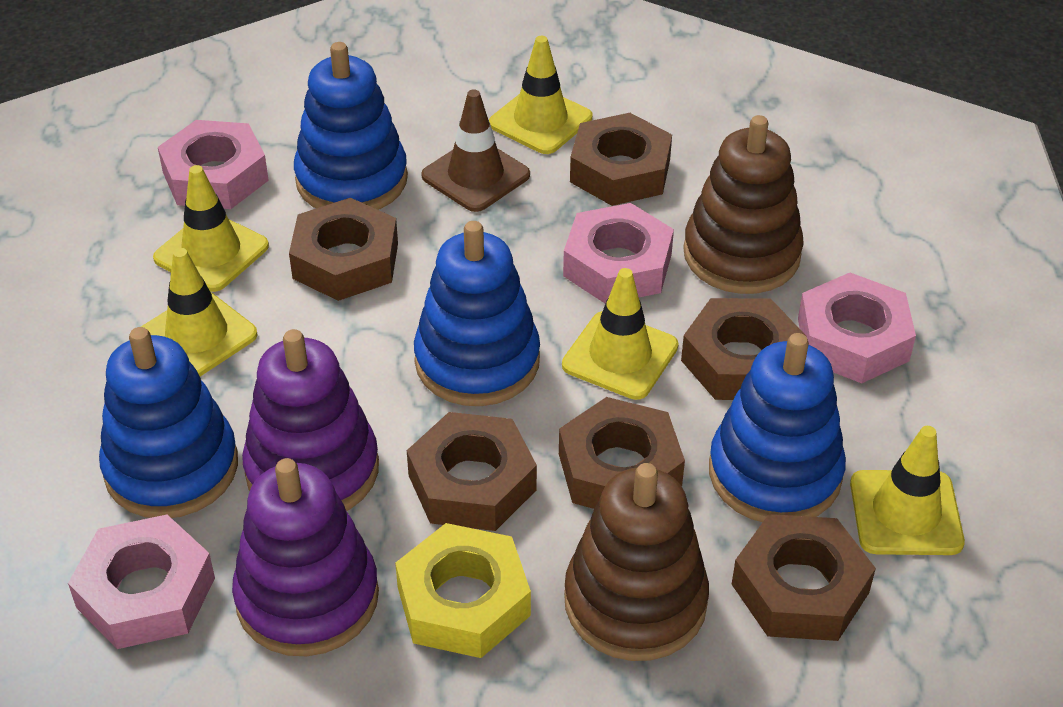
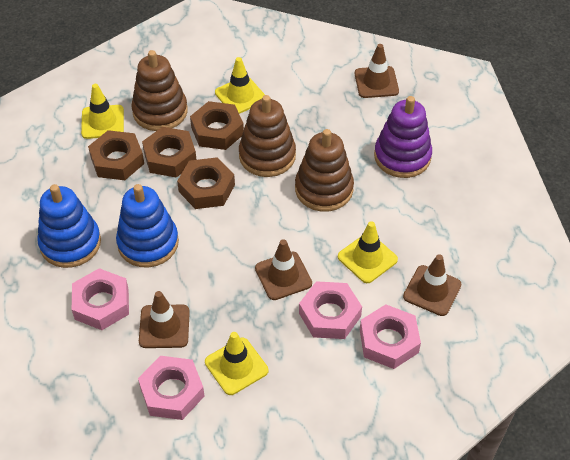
blue stacking toy: [99,327,238,518] [294,42,408,210] [414,221,540,406] [709,333,846,522] = 4 -> [37,184,101,268] [116,184,179,268] = 2
brown nut: [289,198,398,301] [407,412,537,531] [559,397,685,509] [570,113,672,206] [681,298,807,400] [732,514,876,641] = 6 -> [88,130,144,180] [142,127,196,178] [177,157,235,209] [190,101,244,150] = 4
brown stacking toy: [564,463,709,661] [683,115,804,294] = 2 -> [131,50,188,131] [239,95,296,177] [295,129,354,212] = 3
brown traffic cone: [421,89,530,212] = 1 -> [139,291,190,348] [255,239,312,300] [355,44,399,98] [403,254,461,316] = 4
purple stacking toy: [232,458,379,656] [242,329,379,511] = 2 -> [374,96,432,178] = 1
yellow nut: [395,523,531,658] = 1 -> none = 0
yellow traffic cone: [141,248,257,377] [153,165,269,292] [489,36,593,154] [562,268,678,400] [850,426,965,555] = 5 -> [81,84,124,139] [205,332,268,395] [215,57,265,114] [338,221,398,283] = 4

